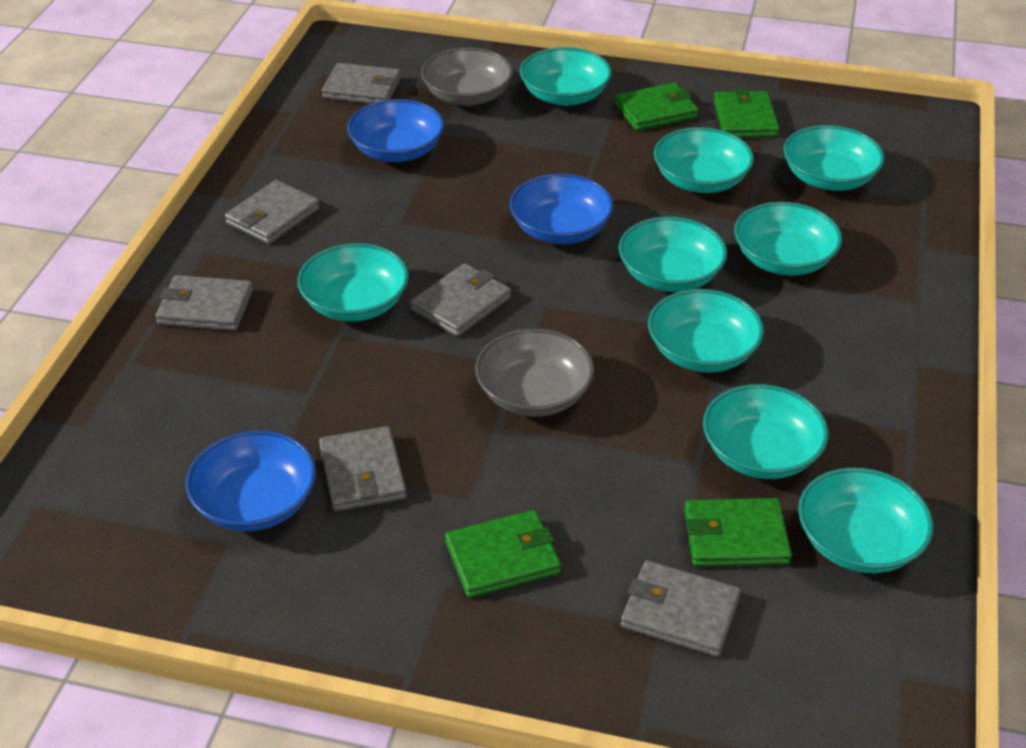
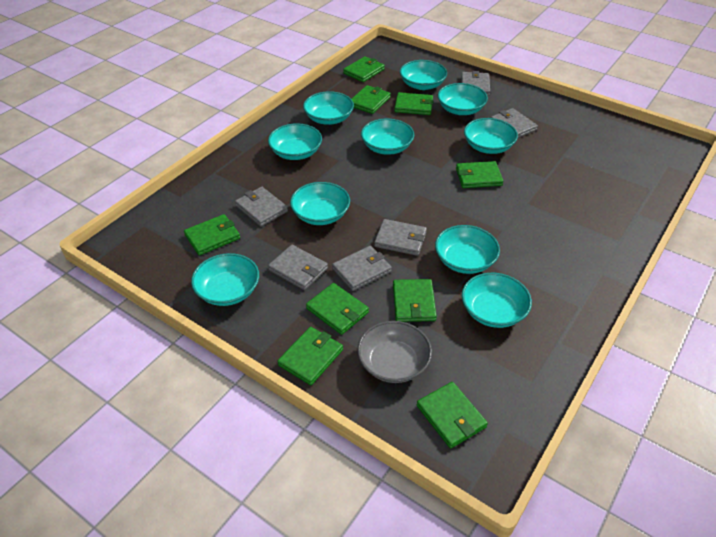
blue bowl: [186,430,316,531] [347,99,444,162] [510,173,614,244] = 3 -> none = 0
green wallet: [445,510,561,598] [614,83,699,131] [684,498,792,567] [714,88,779,137] = 4 -> [184,214,240,256] [277,327,343,385] [306,283,369,335] [343,56,385,82] [352,85,391,114] [393,279,437,322] [394,92,434,115] [417,382,488,449] [456,161,504,188] = 9
grey bowl: [421,47,513,106] [475,328,595,417] = 2 -> [357,321,432,383] = 1
turquoise bowl: [297,243,409,322] [520,47,612,106] [619,217,727,292] [648,289,764,373] [654,127,754,193] [703,384,829,479] [734,202,842,276] [783,125,884,191] [798,467,933,573] = 9 -> [191,253,259,306] [268,123,322,160] [290,182,350,225] [303,91,354,125] [361,119,414,155] [400,60,447,90] [435,225,500,274] [438,83,488,115] [462,273,532,328] [464,118,518,154] = 10

